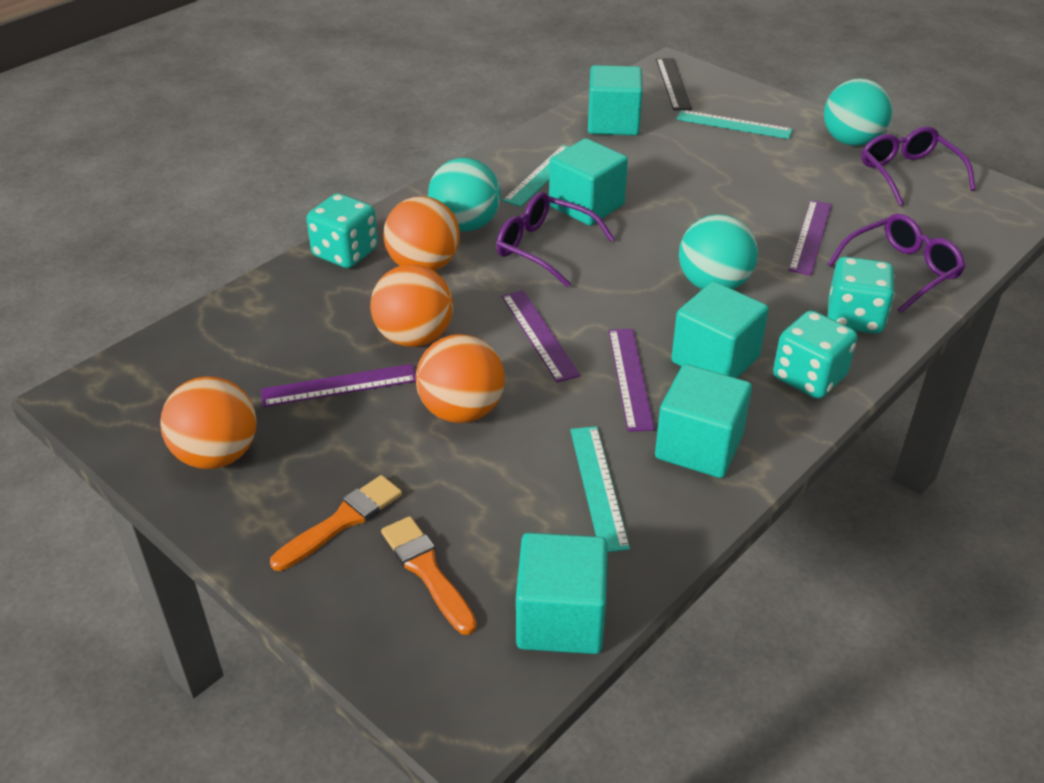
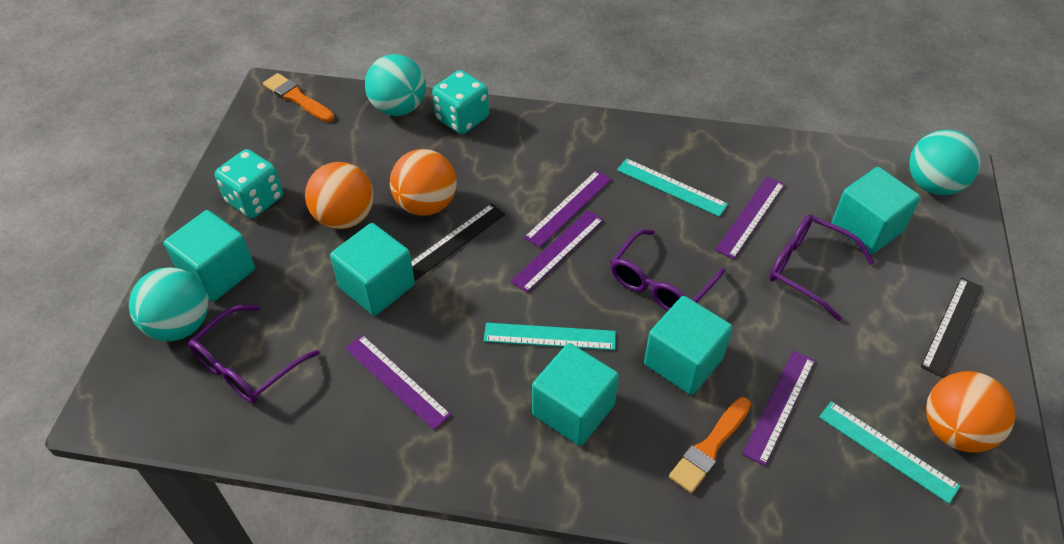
black ruler: [656,58,692,110] = 1 -> [411,204,505,281] [921,278,983,378] = 2
orange ball: [160,376,257,469] [370,264,453,347] [383,196,460,271] [416,334,505,423] = 4 -> [305,162,374,229] [390,149,457,216] [926,371,1015,452] = 3
purple ruler: [261,364,416,407] [502,290,581,383] [609,329,655,432] [788,200,832,275] = 4 -> [345,335,451,430] [511,210,604,293] [524,170,612,248] [715,176,785,259] [742,351,815,466] = 5
turquoise dice: [306,193,378,268] [773,311,857,399] [828,257,895,334] = 3 -> [215,149,283,218] [432,70,489,134] = 2

